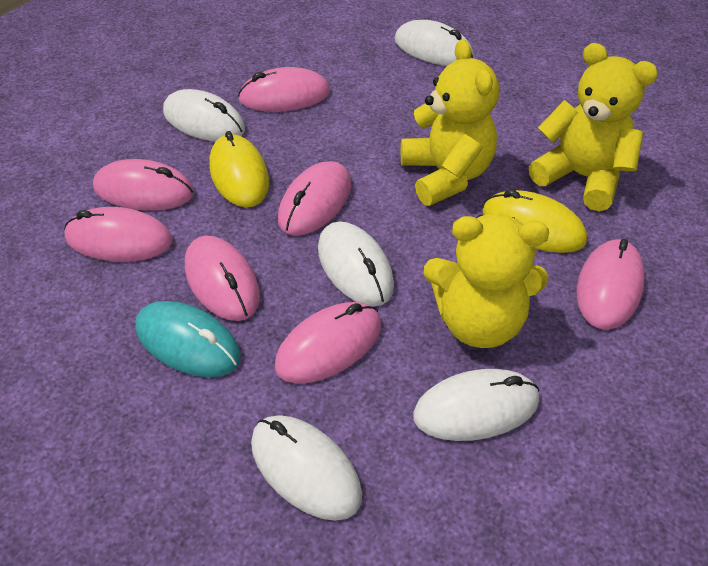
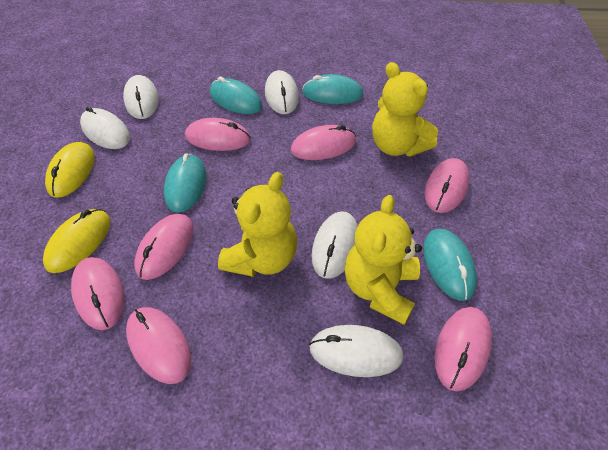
turquoise mouse: [135,301,241,377] = 1 -> [164,153,206,213] [210,77,262,114] [302,74,363,104] [423,229,477,301] = 4

